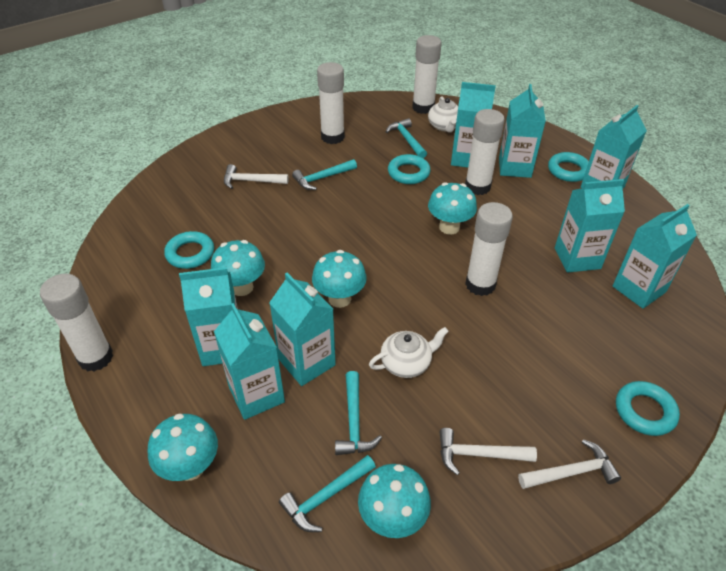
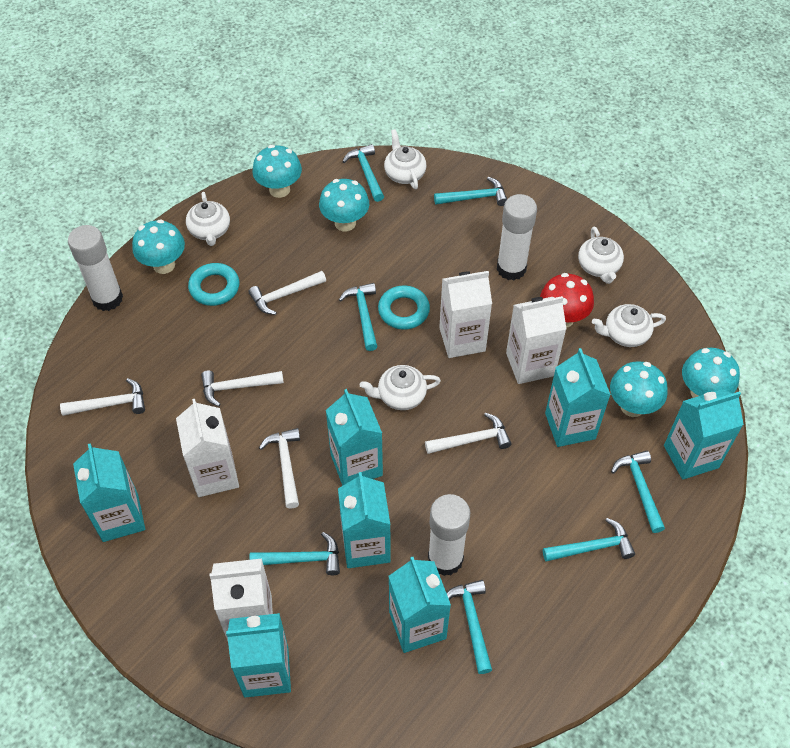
red mushroom: none = 0 -> [540,273,594,328] = 1
turquoise carton: [179,267,238,366] [214,303,285,420] [269,273,336,386] [451,82,496,168] [499,84,546,178] [555,179,625,273] [581,105,647,188] [613,204,697,309] = 8 -> [73,443,145,542] [226,613,291,698] [326,389,383,486] [338,472,391,568] [388,557,451,653] [545,348,611,447] [664,389,744,479] = 7
turquoise hammer: [279,455,376,532] [292,159,357,190] [335,371,382,455] [386,118,427,158] = 4 -> [250,532,340,575] [339,283,378,351] [342,144,384,202] [434,177,507,206] [447,580,492,674] [543,518,635,561] [611,451,665,533] = 7
turquoise ring: [164,231,214,269] [388,154,431,184] [548,152,589,182] [616,381,680,436] = 4 -> [188,263,239,306] [378,286,430,330] = 2
white carton: none = 0 -> [176,399,239,497] [209,558,273,641] [439,271,492,358] [506,296,567,384] = 4
white glue stick: [40,274,113,372] [317,62,345,144] [412,35,442,114] [465,109,505,195] [465,202,513,296] = 5 -> [68,225,123,311] [428,494,470,576] [497,194,537,281] = 3
white hammer: [224,164,289,189] [439,428,537,475] [518,439,621,489] = 3 -> [60,378,145,416] [201,371,284,407] [248,271,326,315] [259,428,300,509] [425,413,511,454] = 5
white teapot: [369,327,449,378] [428,96,458,133] = 2 -> [186,192,230,246] [360,365,441,410] [384,129,426,189] [578,227,624,284] [592,304,666,347] = 5

